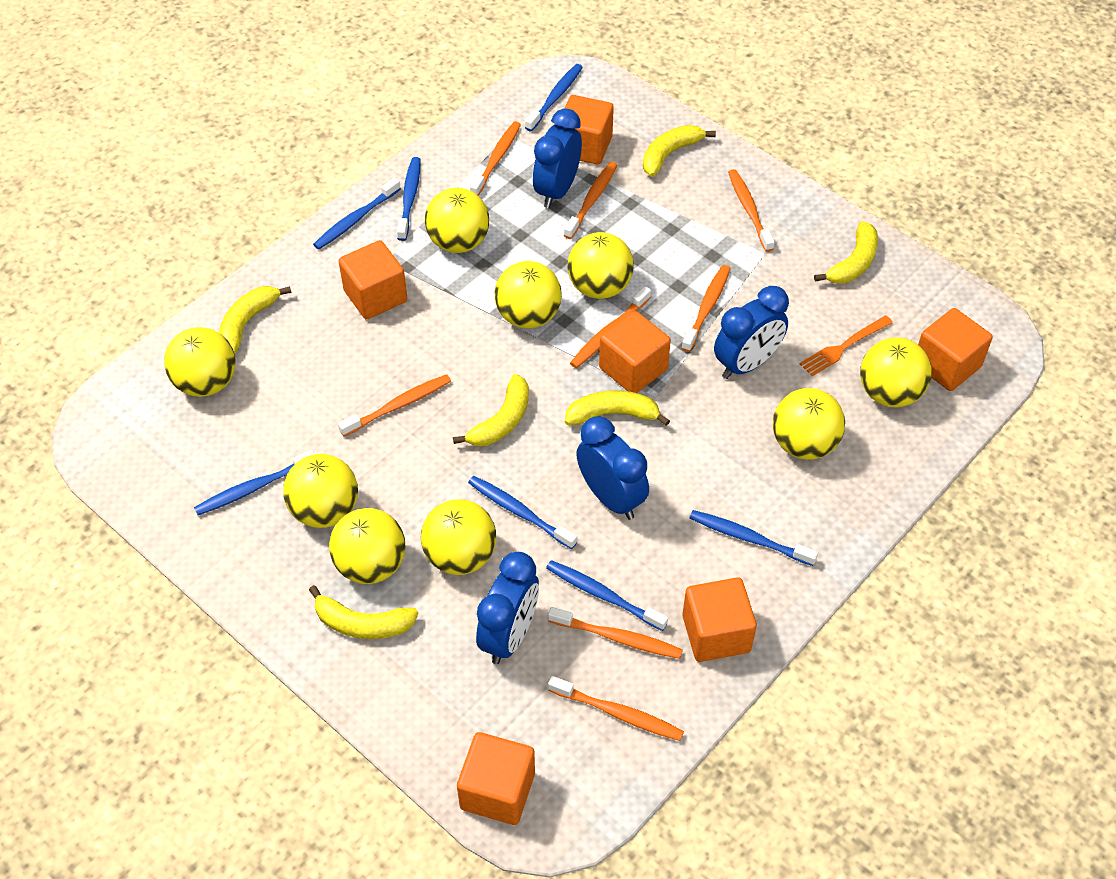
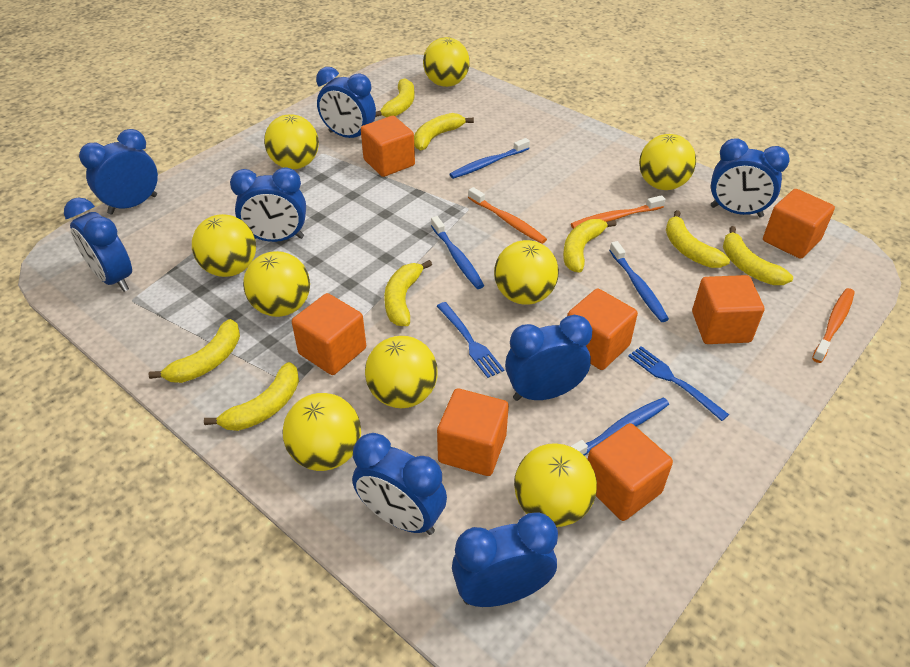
blue clock: [476,552,539,664] [533,108,582,208] [576,416,649,520] [714,286,789,379] = 4 -> [64,197,132,292] [79,129,158,215] [230,167,306,242] [316,67,376,138] [352,433,447,535] [452,513,558,607] [505,315,592,401] [711,139,790,218] = 8
blue fork: none = 0 -> [437,302,504,378] [628,346,729,421] = 2
blue toothbrush: [194,450,315,515] [313,177,401,249] [397,157,421,241] [468,476,577,549] [525,64,583,131] [546,560,668,631] [690,510,818,566] = 7 -> [431,216,484,289] [449,138,530,179] [570,398,669,456] [609,241,669,322] = 4
orange cube: [339,240,408,320] [457,732,535,825] [565,95,614,165] [599,311,671,393] [682,577,757,662] [918,308,993,391] = 6 -> [292,293,366,375] [361,116,415,177] [437,388,509,476] [567,288,638,370] [588,423,673,521] [692,275,764,344] [763,189,835,259] = 7
orange fork: [800,316,893,376] = 1 -> none = 0
orange toothbrush: [338,374,451,436] [470,121,521,195] [548,607,683,659] [548,676,684,741] [564,162,617,239] [570,286,651,368] [681,265,731,352] [728,169,775,252] = 8 -> [468,187,547,244] [571,195,665,229] [812,288,855,363] = 3
yellow banana: [219,286,291,354] [309,585,419,639] [453,374,529,446] [565,390,670,426] [643,125,716,177] [814,221,878,284] = 6 -> [148,319,240,383] [204,362,299,431] [375,78,415,117] [384,260,432,326] [414,113,474,150] [563,219,617,273] [666,210,730,268] [723,226,793,285] = 8

